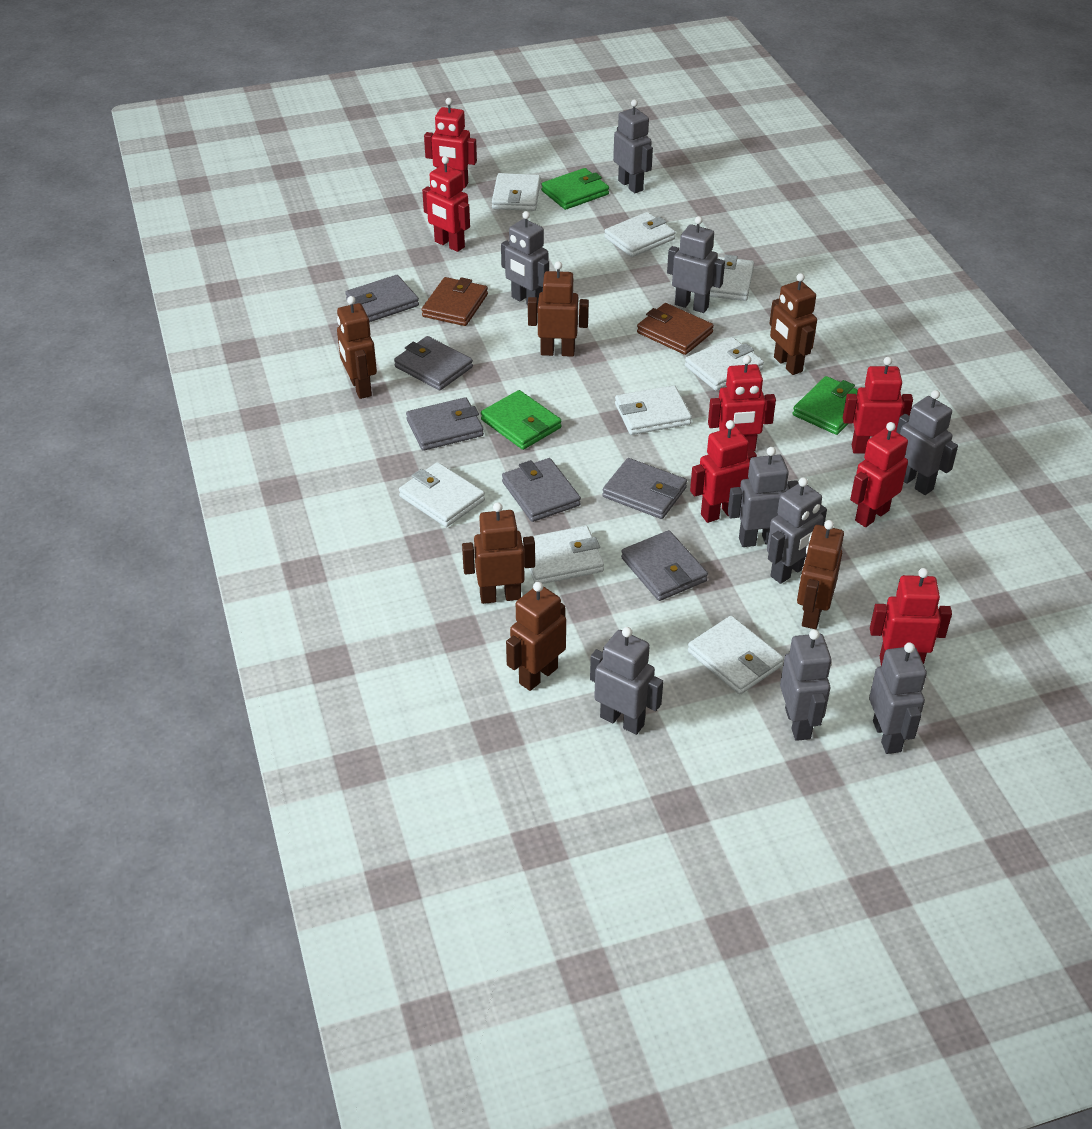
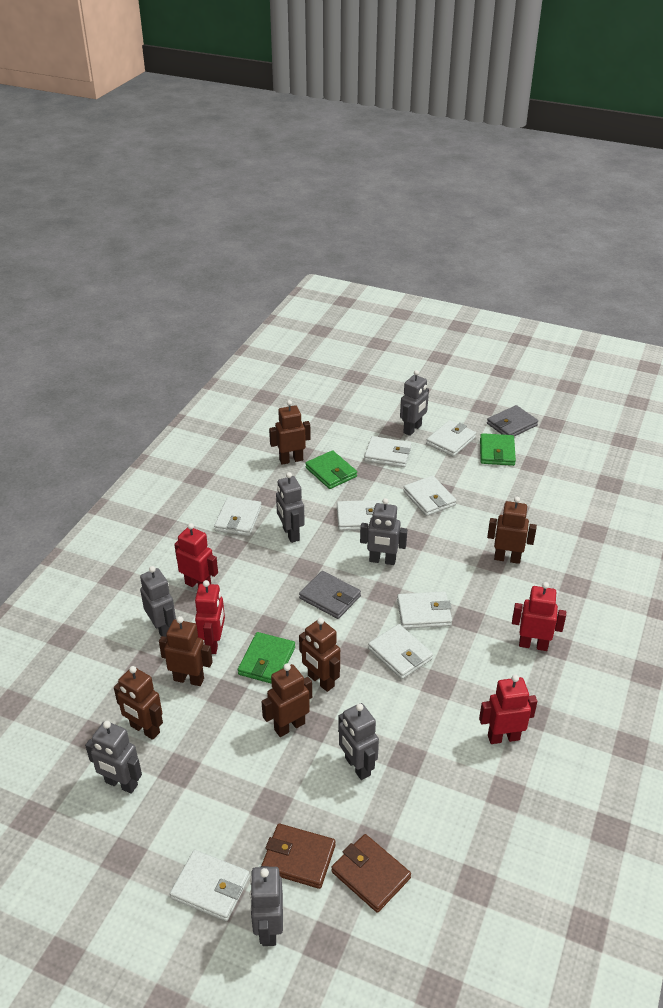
grey robot: [501,211,549,308] [590,627,663,735] [613,100,653,193] [667,216,725,313] [728,447,799,547] [767,477,827,584] [780,629,832,741] [869,642,927,754] [896,390,958,495] = 9 -> [85,721,142,794] [140,566,176,637] [250,866,283,946] [276,472,305,543] [338,703,379,780] [360,498,407,565] [400,370,429,436] = 7
grey wallet: [345,275,419,322] [394,336,473,390] [406,397,484,451] [502,458,581,522] [602,458,687,519] [621,530,708,601] = 6 -> [299,571,361,619] [487,405,538,436] = 2
red robot: [422,156,470,252] [424,98,477,188] [690,420,757,523] [708,355,776,451] [843,357,913,454] [850,422,908,527] [870,568,952,666] = 7 -> [174,523,218,587] [195,580,225,654] [479,675,537,744] [512,582,566,651] = 4

